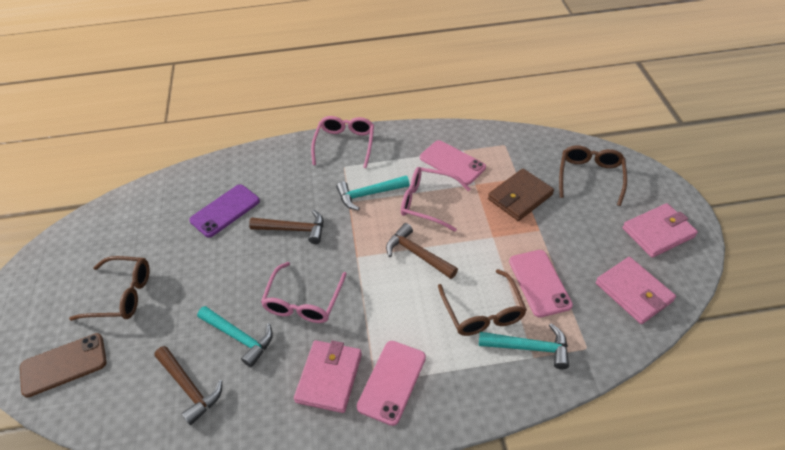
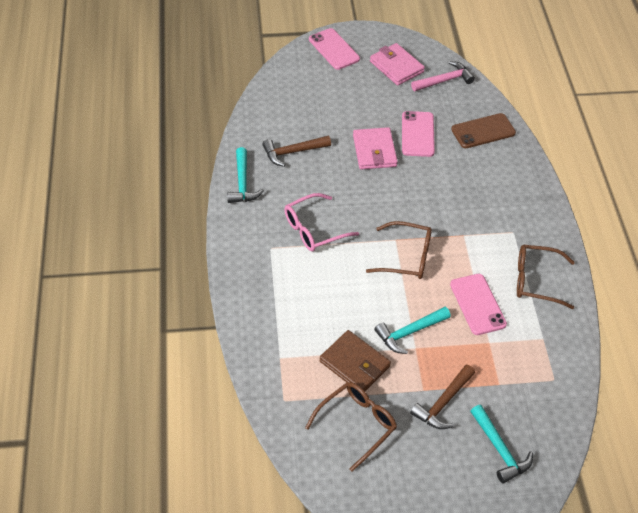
brown hammer: [154,346,222,425] [249,210,323,244] [386,223,458,279] = 3 -> [263,136,331,167] [410,365,475,429] = 2
pink glasses: [261,262,346,323] [311,116,374,168] [401,167,470,232] = 3 -> [284,193,359,252] = 1
pink hammer: none = 0 -> [411,61,475,91] = 1
pink wallet: [294,340,362,413] [596,257,676,324] [623,203,698,258] = 3 -> [353,127,398,169] [370,43,425,86] = 2
purple phone: [189,184,260,238] = 1 -> none = 0

